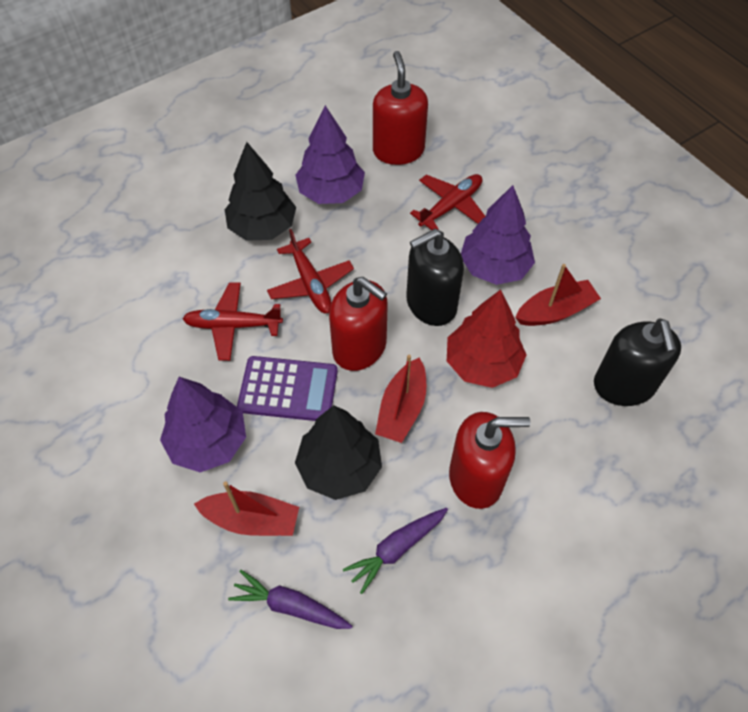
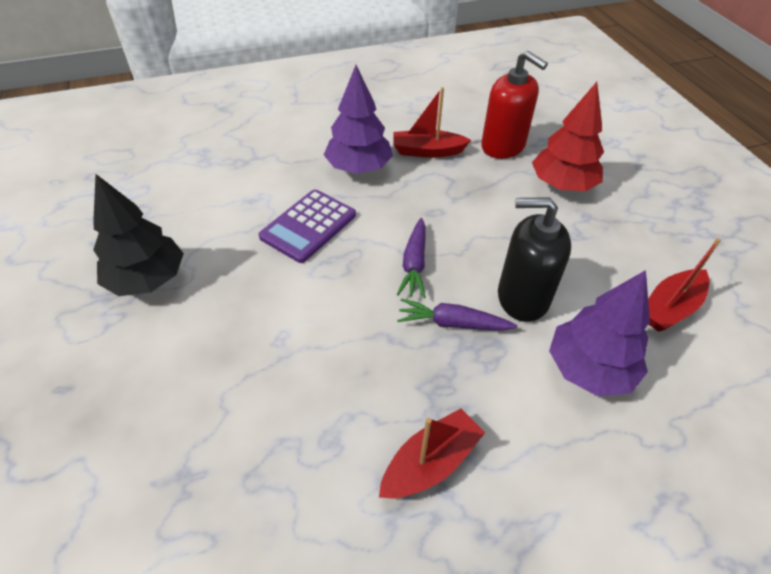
black soap dispenser: [406,229,464,326] [594,318,681,406] = 2 -> [498,197,571,322] = 1
black tree: [225,142,296,241] [295,405,382,500] = 2 -> [93,174,184,296] = 1
purple tree: [160,377,246,472] [295,105,365,204] [461,185,535,285] = 3 -> [324,65,393,174] [549,270,650,396] = 2
red plane: [183,282,283,361] [267,229,354,313] [410,174,486,230] = 3 -> none = 0
red soap dispenser: [329,277,388,371] [373,51,428,165] [449,412,531,509] = 3 -> [481,51,548,159] = 1

